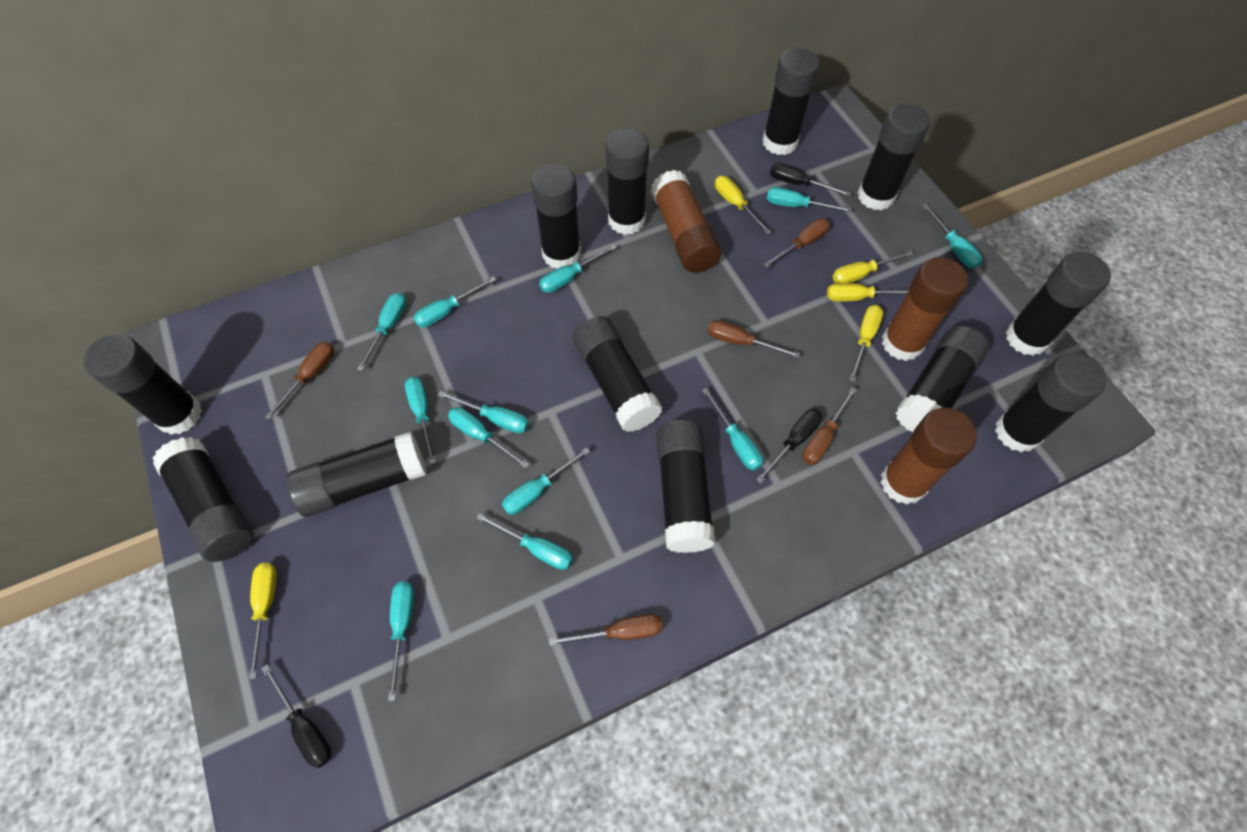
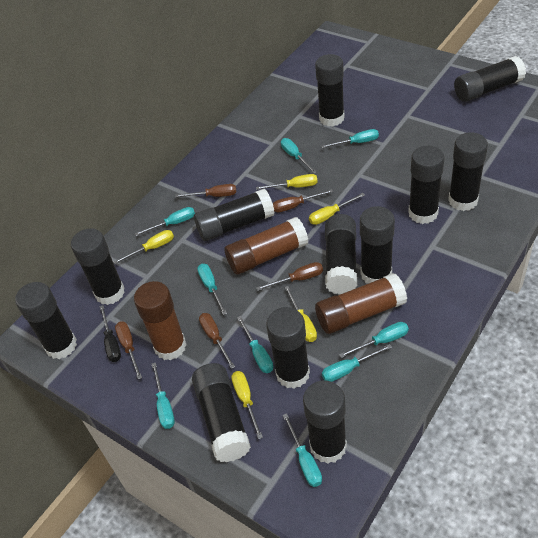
black screwdriver: [261,664,331,768] [756,409,822,484] [770,163,851,197] = 3 -> [100,305,121,362] = 1
turquoise screwdriver: [357,293,406,371] [388,581,414,701] [405,377,436,464] [413,276,496,328] [438,391,529,434] [448,407,530,469] [476,513,573,570] [502,447,590,515] [539,245,616,293] [702,388,763,471] [767,187,852,212] [922,204,982,268] = 12 -> [135,207,195,236] [152,363,175,429] [197,264,227,315] [237,316,273,373] [281,138,316,173] [282,413,322,487] [321,129,379,148] [322,344,392,382] [339,322,409,358] = 9

